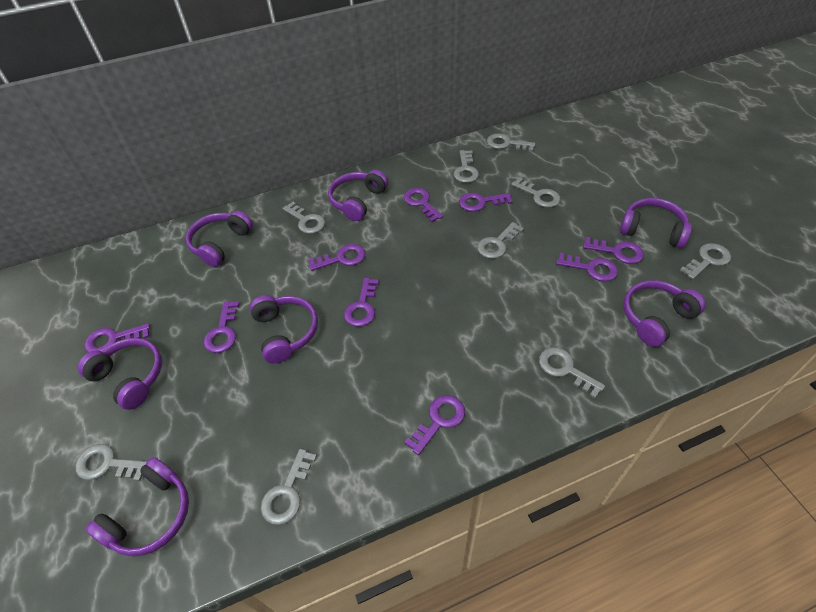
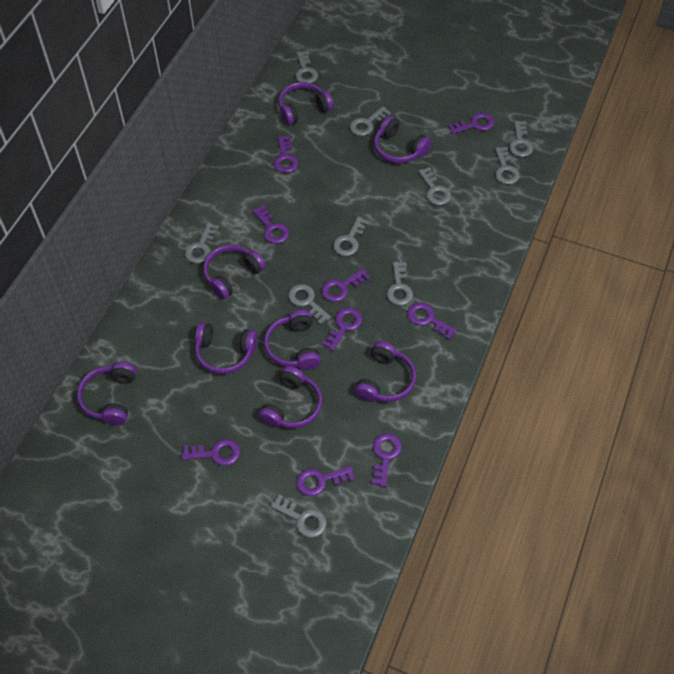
grey key: [75,444,147,481] [261,449,317,525] [282,202,325,234] [453,150,479,183] [477,222,524,259] [487,133,535,152] [511,177,561,208] [539,347,605,398] [680,243,731,279] = 9 -> [185,222,219,263] [271,495,327,538] [288,284,331,325] [295,51,318,83] [333,217,369,256] [350,106,391,136] [387,262,413,306] [418,167,451,205] [495,147,520,185] [509,121,533,157] = 10
purple headphones: [78,338,162,410] [86,457,189,556] [186,211,253,267] [250,295,318,364] [328,170,388,221] [620,198,692,248] [623,280,706,347] = 7 -> [77,362,136,425] [195,322,257,374] [203,245,266,300] [258,366,323,428] [264,310,321,370] [278,82,333,126] [354,341,416,402] [374,116,431,163] = 8

